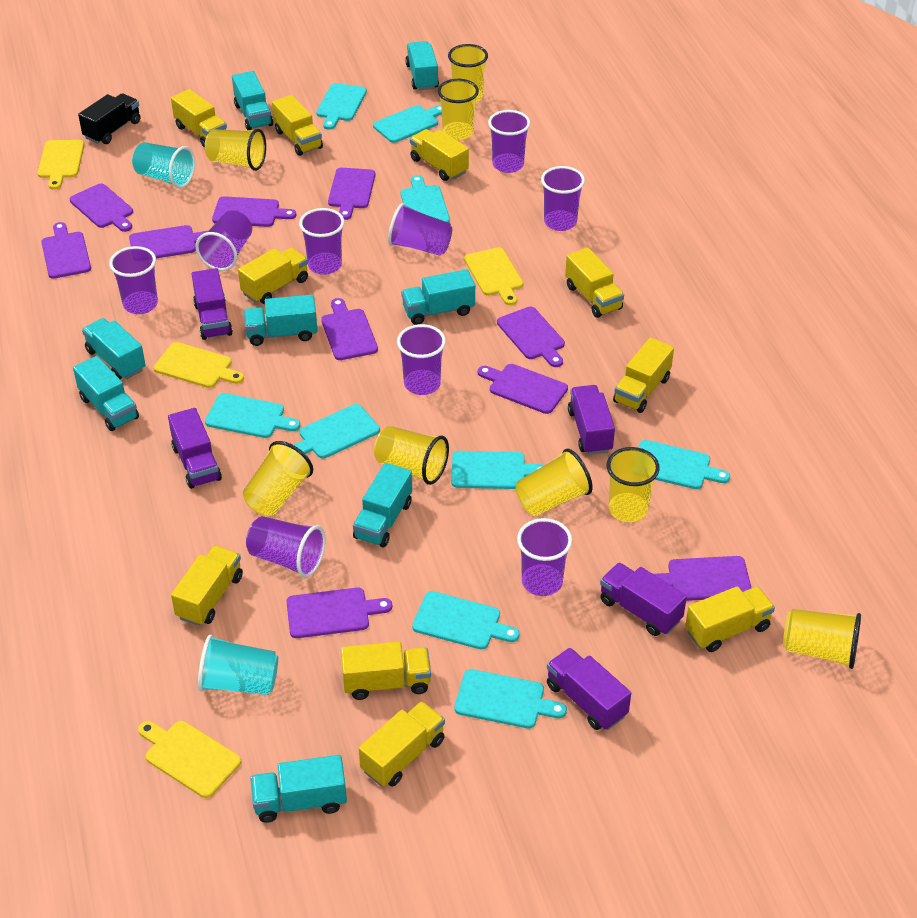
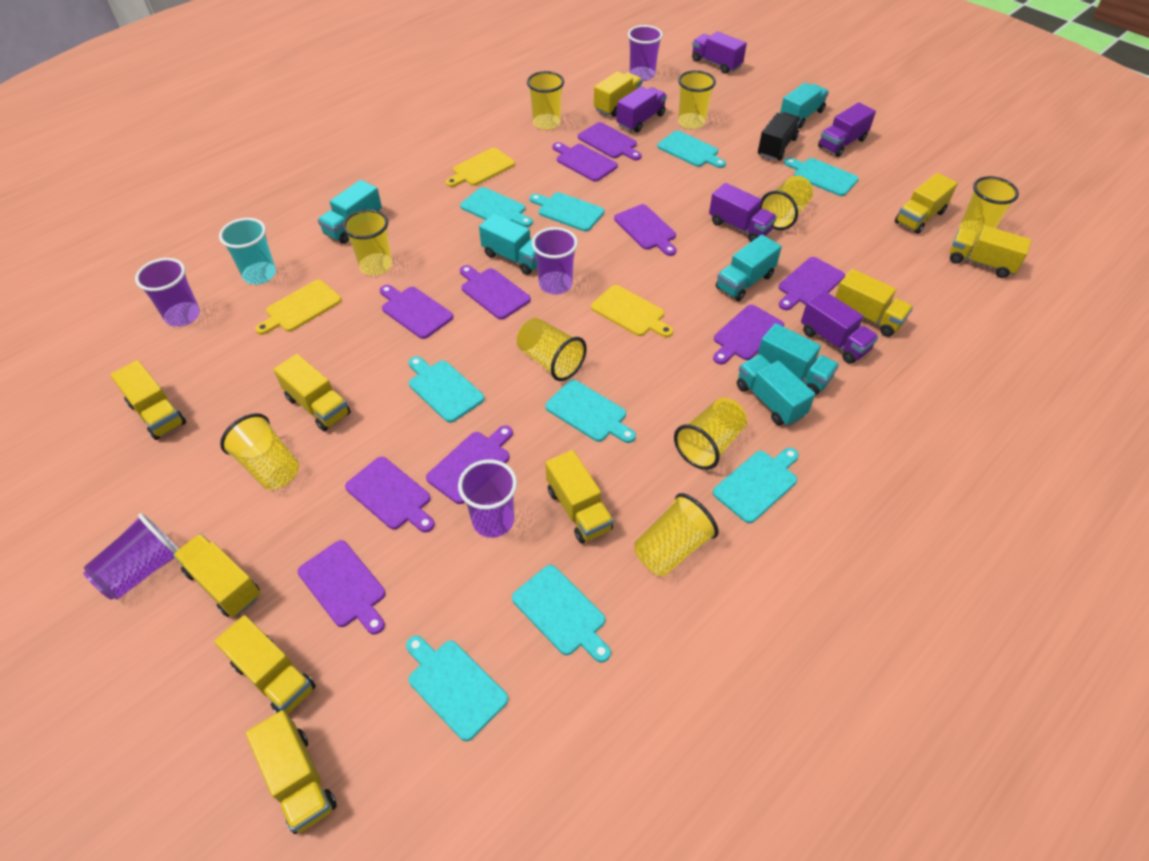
purple cup: [109,246,158,314] [196,210,252,271] [246,516,326,578] [299,208,344,275] [388,203,452,256] [397,324,446,395] [488,110,530,173] [517,518,572,596] [541,166,585,231] = 9 -> [83,513,179,600] [135,258,200,327] [458,459,517,538] [532,227,578,295] [628,25,663,81] = 5
turquoise cup: [132,142,195,188] [198,635,278,695] = 2 -> [219,218,276,285] = 1
turquoise truck: [73,356,139,431] [82,318,145,379] [232,71,273,130] [244,295,318,346] [250,755,347,823] [353,463,412,547] [401,269,475,325] [405,41,439,90] = 8 -> [318,180,382,244] [479,213,537,275] [716,235,782,301] [737,355,815,426] [758,323,839,395] [780,83,829,129] = 6
yellow cup: [205,128,266,171] [243,441,313,516] [374,426,449,485] [438,79,479,140] [448,44,488,103] [516,448,593,516] [607,447,660,522] [783,609,861,669] = 8 -> [220,413,299,490] [343,209,392,276] [517,318,587,381] [527,71,564,130] [634,493,719,576] [674,398,747,470] [678,70,716,129] [760,176,813,230] [959,176,1019,240] = 9
yellow cutting board: [38,140,84,190] [138,721,241,798] [154,342,244,388] [464,247,523,305] = 4 -> [255,280,342,335] [446,148,515,187] [591,285,673,337] = 3

